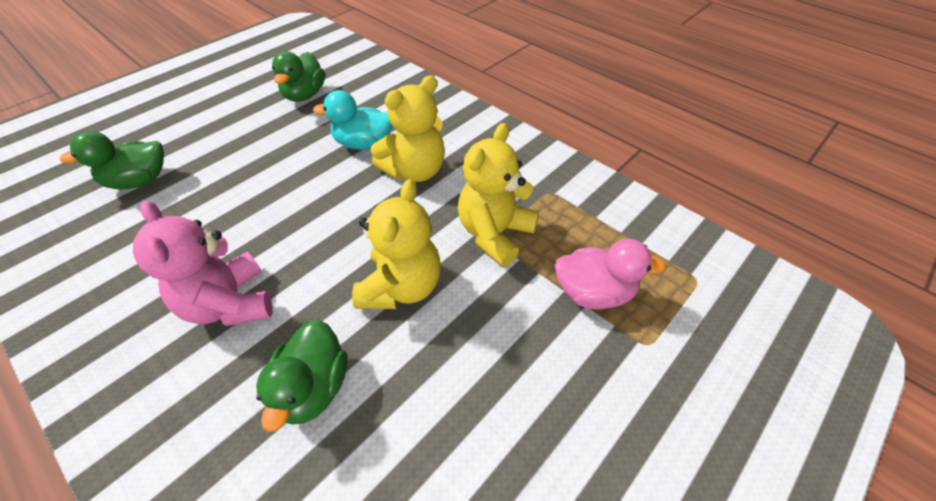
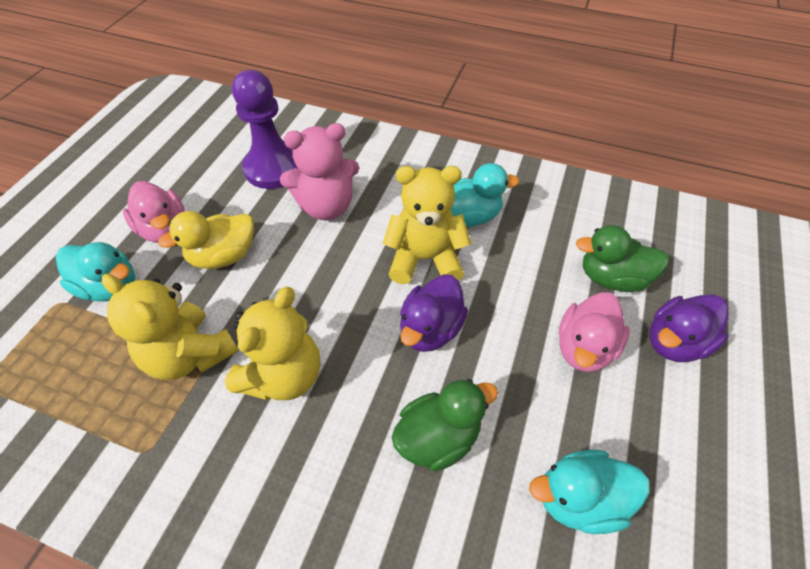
green duck: [60,131,164,190] [256,319,347,432] [272,51,325,102] = 3 -> [392,379,498,471] [576,225,669,292] = 2
pink duck: [554,239,666,309] = 1 -> [123,181,185,243] [559,292,630,372] = 2
purple duck: none = 0 -> [400,274,468,352] [649,294,729,362] = 2
purple pawn: none = 0 -> [232,70,297,189] = 1
turquoise duck: [313,90,393,150] = 1 -> [56,242,135,302] [450,163,519,227] [529,450,649,534] = 3
yellow duck: none = 0 -> [158,211,254,269] = 1

